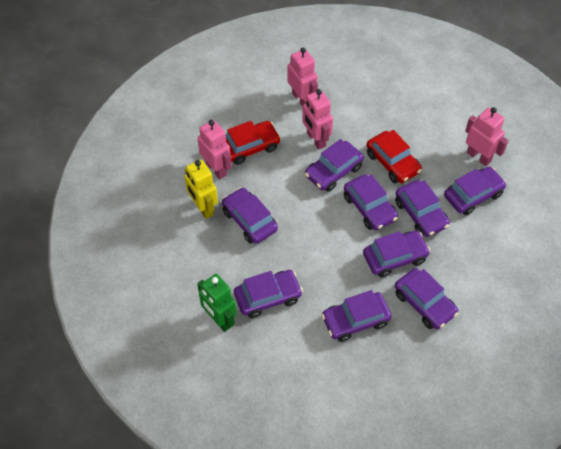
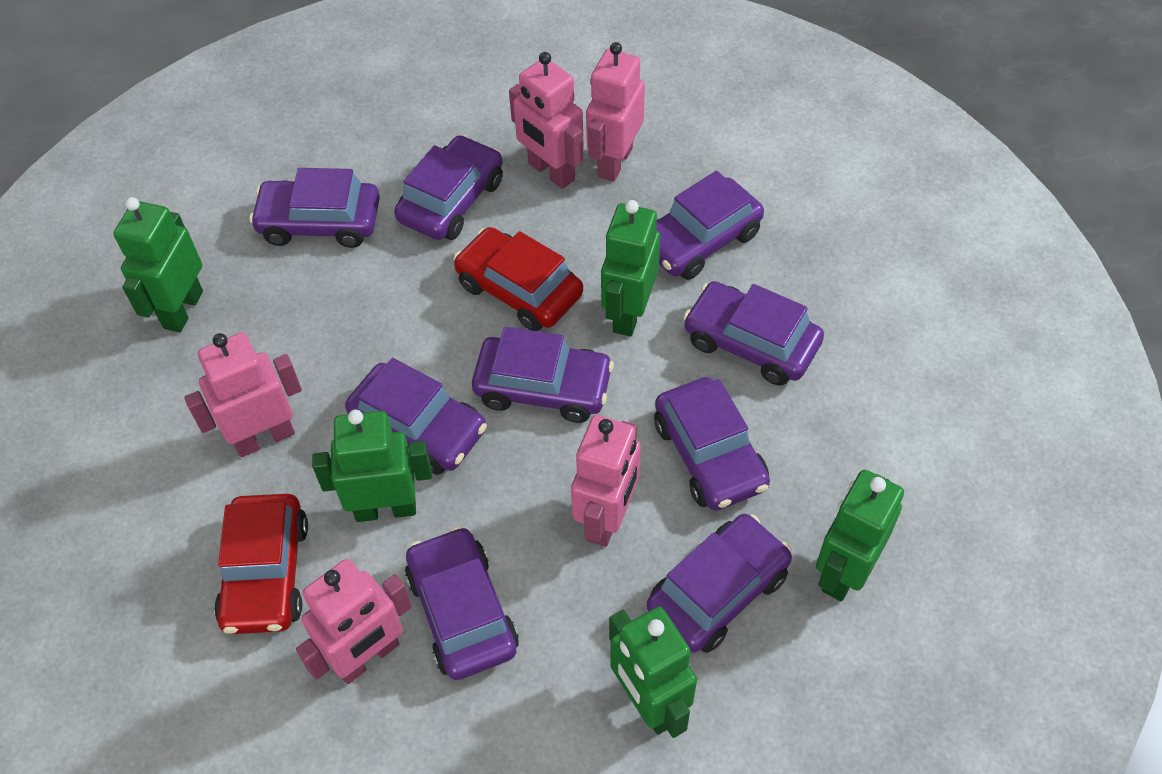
green robot: [197,274,237,332] = 1 -> [113,197,203,332] [312,410,432,522] [601,200,660,337] [609,607,697,738] [816,470,904,601] = 5
pink robot: [197,120,232,179] [287,48,318,107] [302,89,333,150] [465,107,508,166] = 4 -> [184,332,302,457] [296,559,412,684] [509,52,584,189] [571,415,641,547] [586,42,645,182] = 5
yellow robot: [185,159,218,219] = 1 -> none = 0

